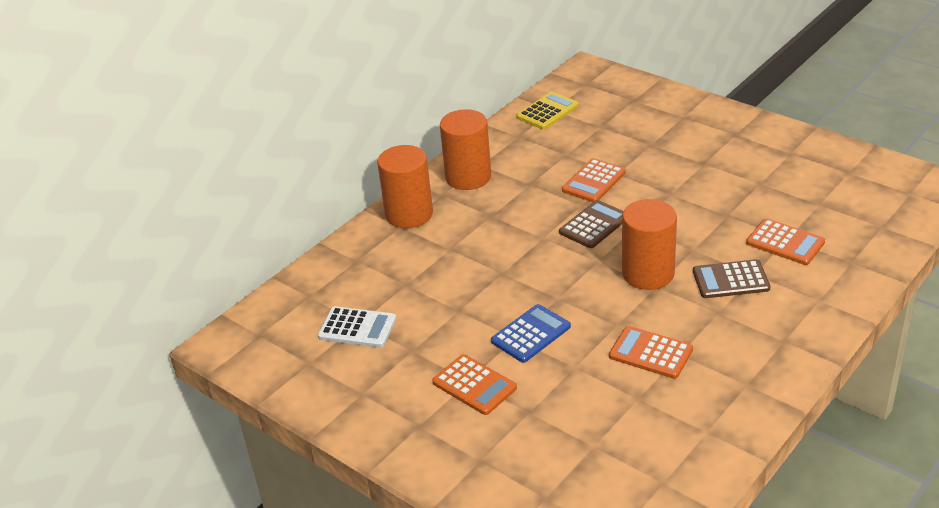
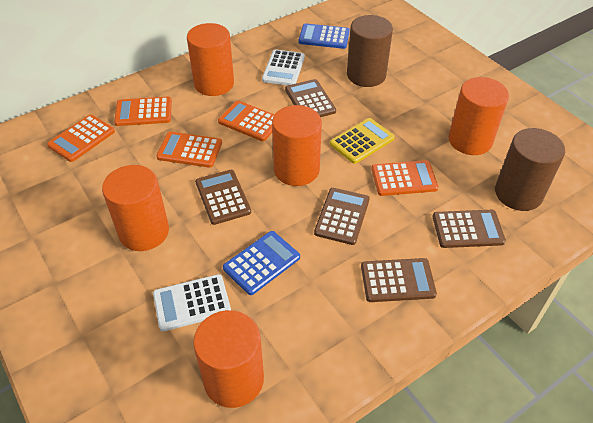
blue calculator: [491,304,571,363] = 1 -> [223,231,300,295] [299,23,350,49] = 2
brown calculator: [559,200,623,248] [693,259,771,298] = 2 -> [195,170,251,225] [285,79,336,117] [314,188,370,245] [361,258,437,302] [433,210,506,248] = 5
brown cylinder: none = 0 -> [347,15,393,87] [495,128,565,211] = 2
orange calculator: [432,354,517,415] [562,158,626,202] [609,326,693,379] [746,219,825,265] = 4 -> [47,114,115,162] [114,97,172,126] [156,132,222,168] [218,101,275,141] [371,160,438,196] = 5
orange cylinder: [377,145,433,228] [440,109,491,190] [622,199,677,290] = 3 -> [102,165,169,251] [187,23,234,96] [193,310,264,408] [272,105,322,186] [449,77,509,155] = 5
white calculator: [318,306,396,348] = 1 -> [153,274,231,332] [262,49,305,85] = 2

